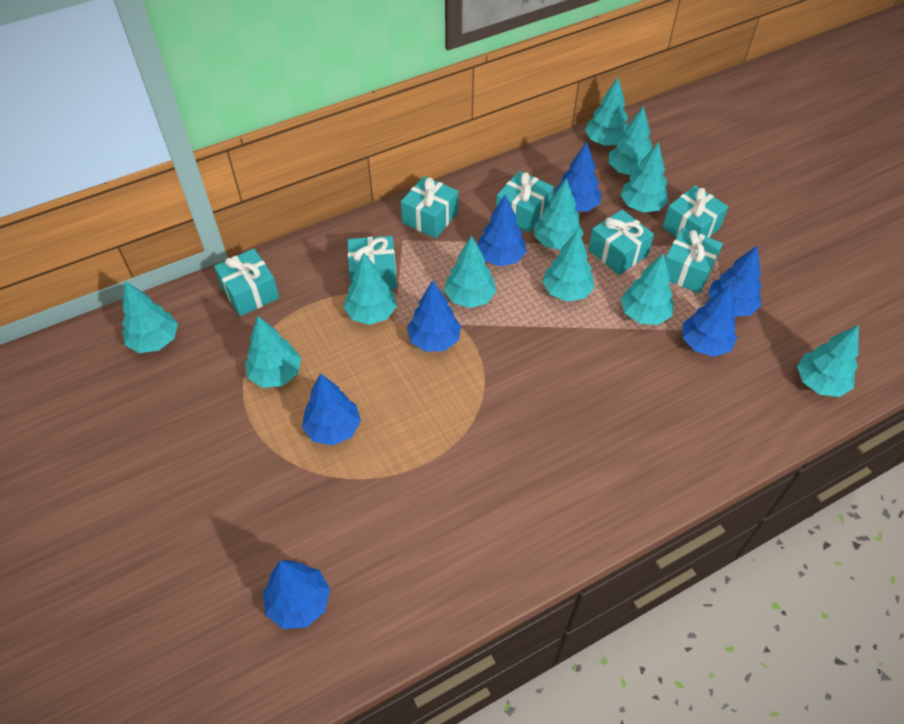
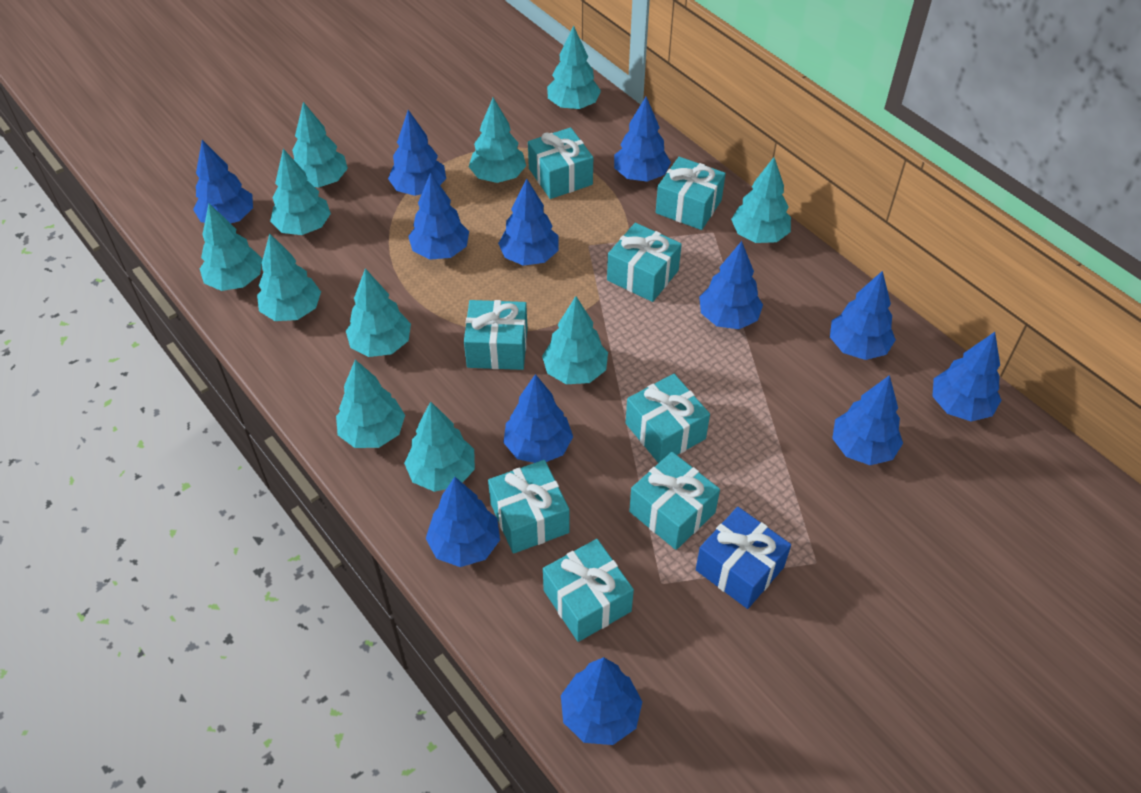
blue gift: none = 0 -> [696,507,791,609] = 1
blue tree: [263,560,330,629] [302,373,361,446] [407,280,461,352] [477,195,526,266] [553,142,601,212] [682,284,737,357] [708,245,762,316] = 7 -> [193,140,253,223] [388,110,446,196] [408,172,469,260] [426,477,500,567] [498,178,559,266] [503,374,573,463] [561,657,642,745] [614,97,671,182] [699,241,763,329] [830,271,896,360] [832,375,903,465] [932,332,1001,422] = 12
turquoise gift: [214,249,279,316] [348,236,397,290] [401,176,458,238] [496,171,554,233] [588,210,654,275] [662,185,728,238] [665,228,723,294] = 7 -> [464,300,528,370] [488,460,569,554] [528,127,593,199] [543,539,634,642] [607,223,682,302] [626,374,710,463] [629,452,720,550] [656,157,726,230] = 8

